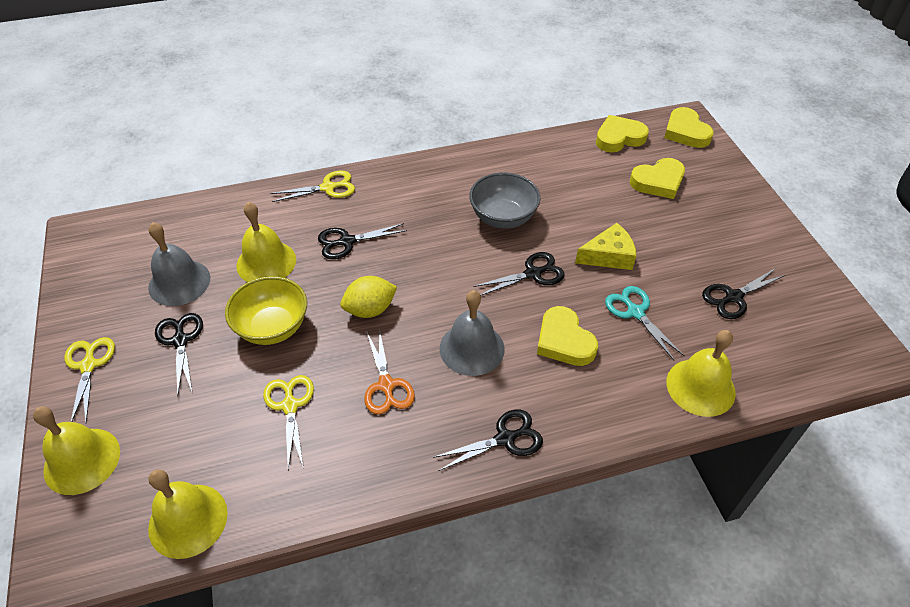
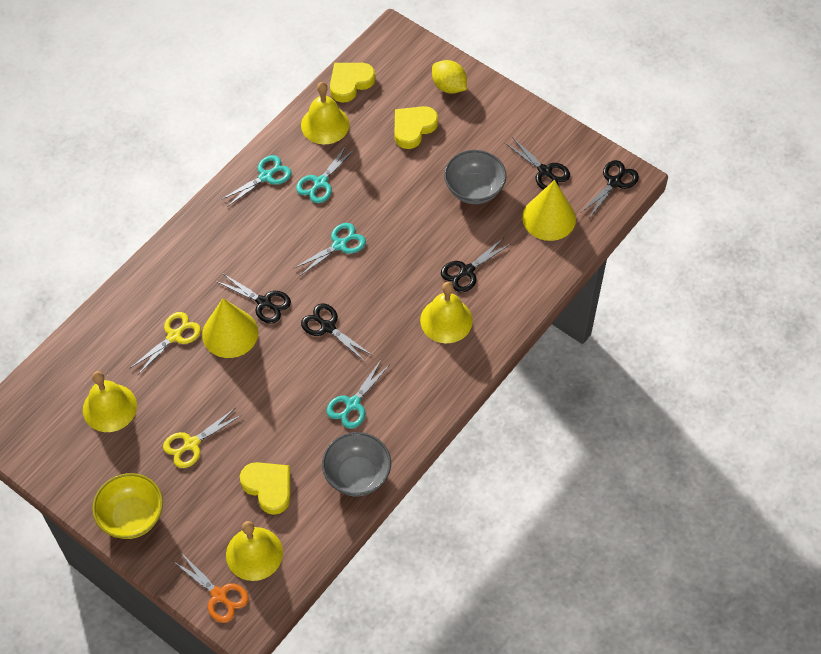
grey bell: [148,222,210,306] [440,290,505,376] = 2 -> none = 0
grey bowl: [469,173,541,229] = 1 -> [322,432,391,496] [444,150,506,204] = 2
turquoise scissors: [605,286,684,360] = 1 -> [221,155,292,207] [293,223,366,276] [296,145,355,203] [326,360,389,429] = 4
yellow cheese: [575,223,637,270] = 1 -> none = 0
yellow cone: none = 0 -> [202,298,258,358] [522,180,576,241] = 2
yellow heart: [537,306,598,366] [596,115,649,152] [630,158,685,199] [664,107,714,148] = 4 -> [240,462,290,515] [330,63,375,103] [395,106,438,149] = 3
yellow scissors: [65,337,115,422] [263,375,314,469] [270,170,355,202] = 3 -> [130,312,201,376] [163,408,242,468] = 2

